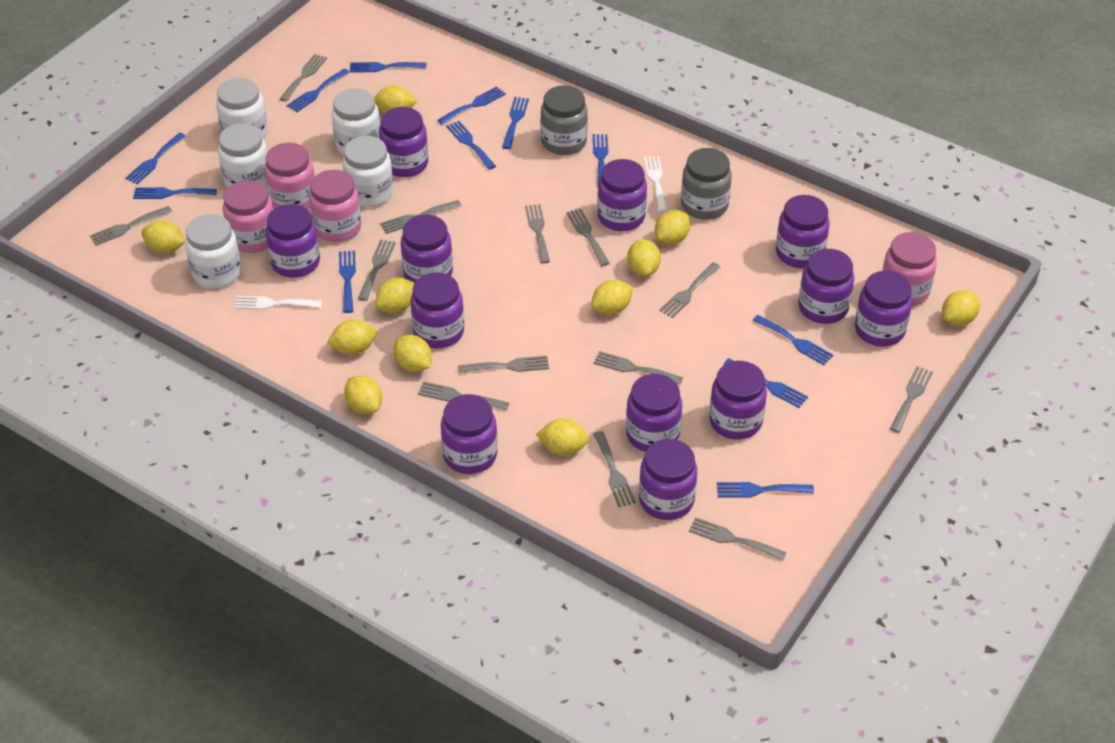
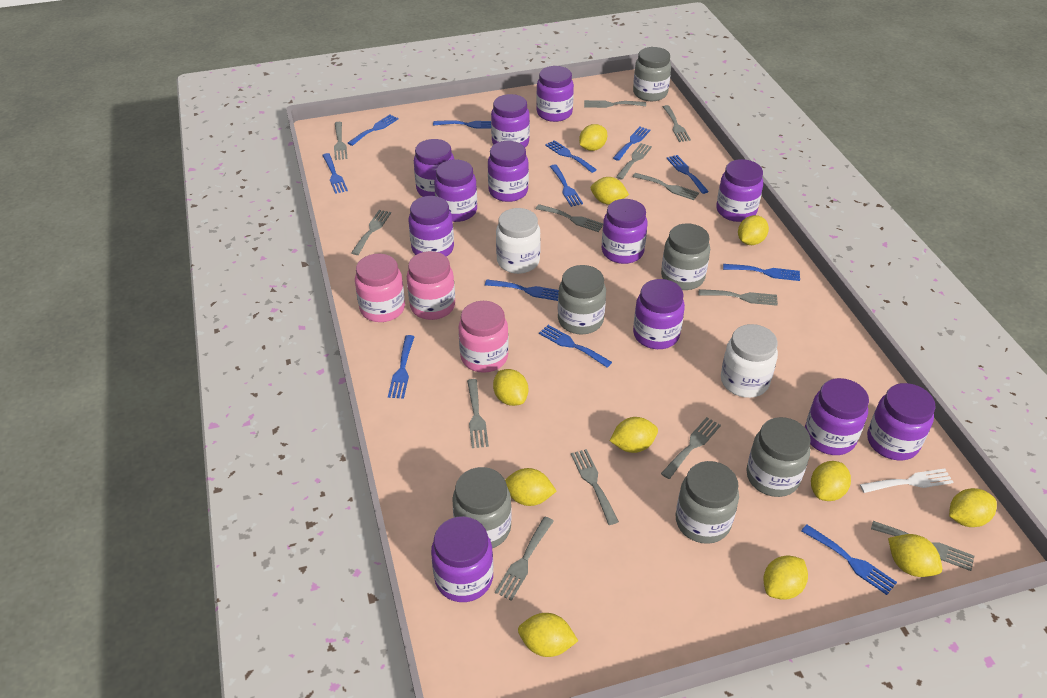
grey jar: [540,85,588,155] [681,148,732,220] = 2 -> [452,467,512,548] [558,265,606,334] [633,47,671,101] [661,224,710,290] [676,461,739,544] [746,417,810,497] = 6
pink jar: [223,180,274,253] [264,143,315,210] [309,170,362,242] [882,232,937,306] = 4 -> [355,254,405,322] [407,251,455,320] [458,301,509,373] = 3
white fork: [234,296,322,310] [644,156,667,212] = 2 -> [860,468,953,493] = 1
white jar: [185,214,241,288] [216,78,268,139] [218,123,268,188] [332,88,380,155] [342,136,393,207] = 5 -> [496,208,541,274] [721,324,778,398] = 2

